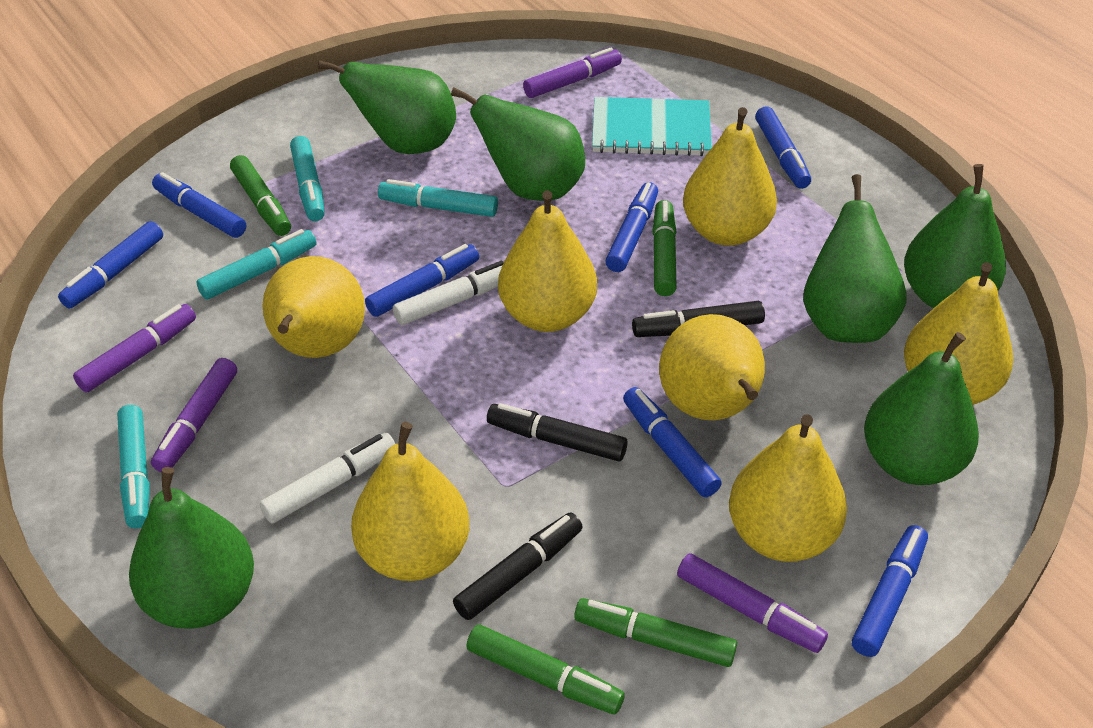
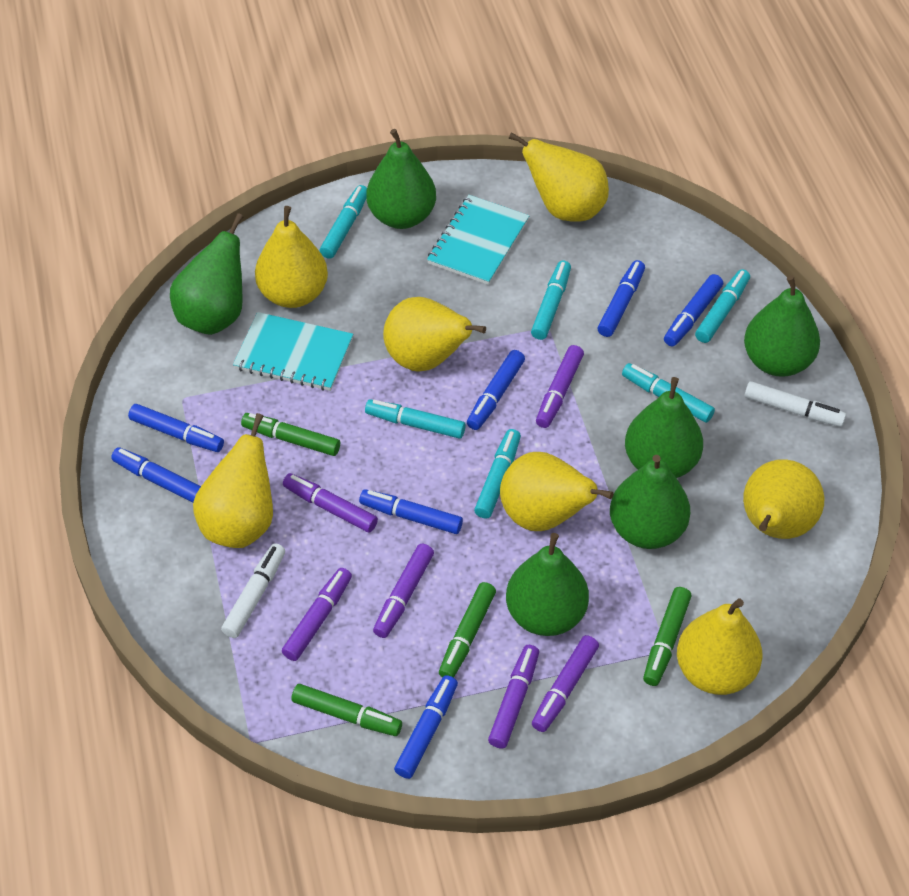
black marker: [453,512,583,620] [487,403,628,462] [632,301,765,337] = 3 -> none = 0
purple marker: [73,304,196,393] [151,358,237,473] [523,48,622,98] [677,553,828,653] = 4 -> [282,568,352,661] [283,473,378,533] [373,544,434,638] [488,645,539,749] [532,635,599,732] [536,345,584,428] = 6
turquoise marker: [117,405,150,529] [196,229,316,299] [290,136,325,221] [378,179,498,217] = 4 -> [320,185,367,259] [365,399,466,439] [474,429,521,519] [531,260,571,340] [622,363,715,423] [695,269,750,343] = 6
turquoise notebook: [592,97,712,156] = 1 -> [233,312,353,391] [427,195,529,285] = 2

